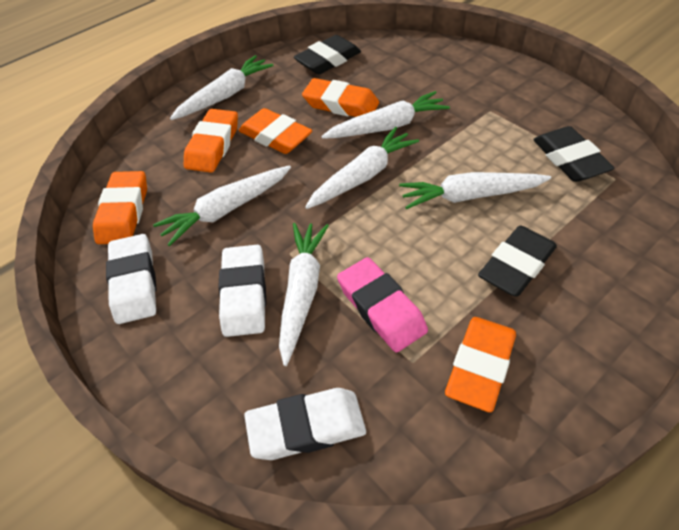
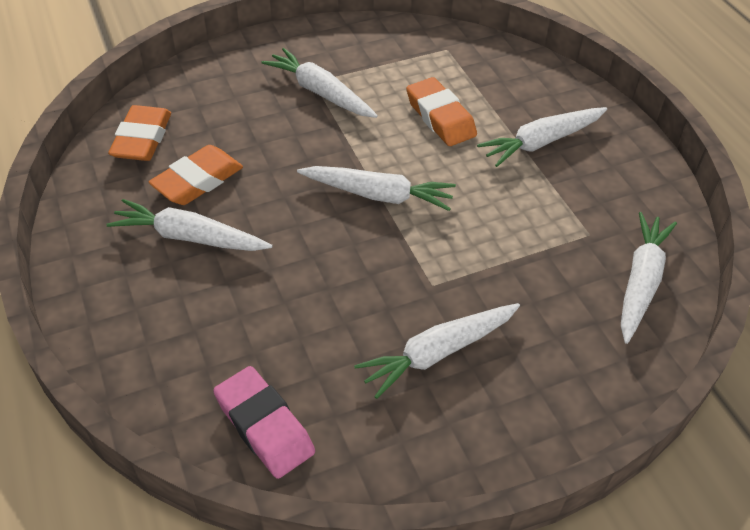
black eraser: [294,35,361,74] [478,226,557,297] [533,126,614,182] = 3 -> none = 0
orange eraser: [93,171,147,244] [184,109,238,173] [239,108,312,154] [302,78,379,117] [445,317,516,412] = 5 -> [108,105,171,161] [149,145,243,205] [406,77,477,146] = 3
white eraser: [106,234,157,324] [218,245,266,337] [244,388,366,460] = 3 -> none = 0

